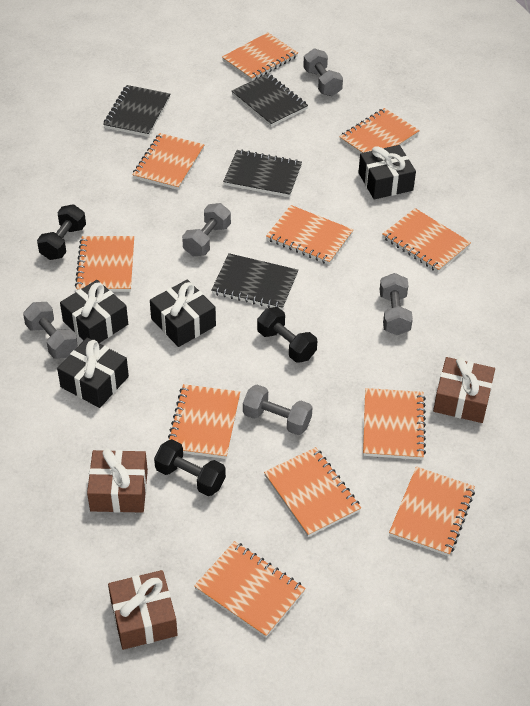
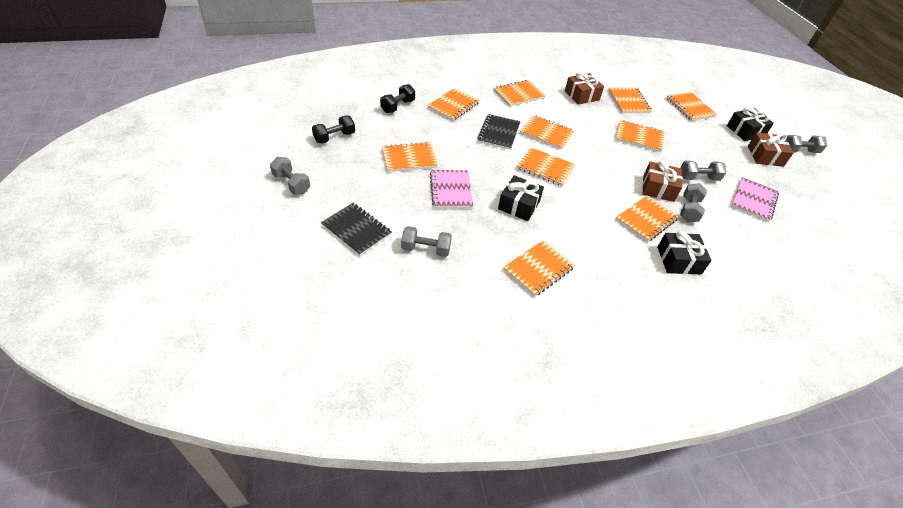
black dumbbell: [37,204,86,260] [154,439,226,496] [257,307,317,363] = 3 -> [312,116,355,144] [380,84,415,113] = 2
black gift: [57,337,129,408] [60,280,128,343] [150,279,216,347] [358,145,416,199] = 4 -> [498,175,544,221] [657,231,712,275] [727,107,774,141] = 3
black notebook: [103,85,170,137] [211,253,298,310] [223,150,302,197] [232,73,308,127] = 4 -> [321,203,391,256] [477,114,520,150] = 2
orange notebook: [75,236,134,292] [132,133,204,190] [168,384,240,459] [194,541,306,638] [222,33,298,81] [264,447,361,537] [266,205,353,265] [339,108,420,154] [363,388,426,460] [383,208,471,272] [389,467,475,556] = 11 -> [382,142,438,172] [427,88,479,121] [494,80,545,107] [503,240,575,297] [517,147,576,186] [520,115,575,150] [608,87,652,113] [615,120,665,152] [616,195,679,242] [667,92,717,121] = 10
pink notebook: none = 0 -> [430,170,473,208] [731,177,779,222] = 2

